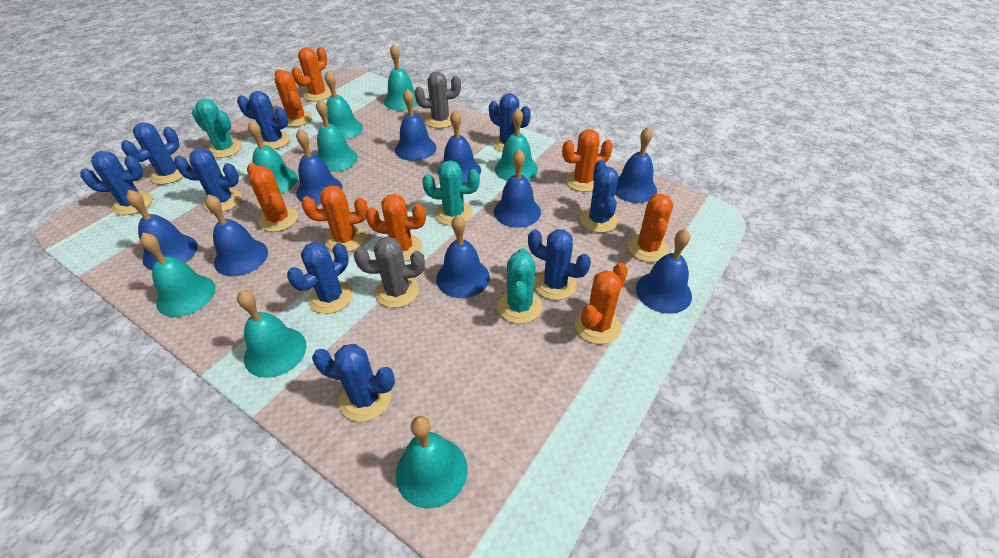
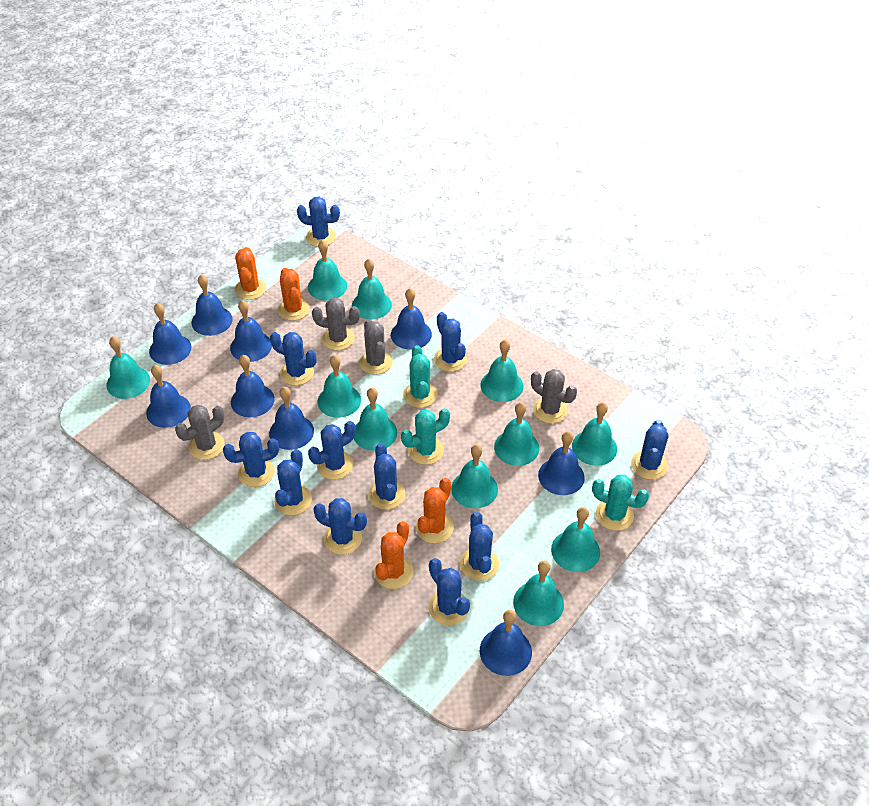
blue cactus: [80,151,153,215] [121,123,184,184] [174,148,242,212] [237,91,291,149] [287,242,353,314] [312,344,395,422] [489,93,531,152] [528,229,591,300] [580,160,619,233] = 9 -> [223,432,279,487] [270,332,317,386] [274,449,312,515] [297,197,340,247] [308,421,356,480] [313,498,367,555] [368,443,405,510] [429,558,470,625] [434,312,467,372] [460,512,499,581] [631,420,668,480] = 11
grey cactus: [354,237,425,308] [414,71,461,128] = 2 -> [175,405,225,460] [312,298,360,351] [359,319,393,375] [531,369,577,423] = 4
orange cactus: [247,163,298,232] [275,69,312,127] [292,47,332,101] [302,185,368,252] [365,194,426,262] [562,129,613,192] [575,263,628,344] [628,194,673,262] = 8 -> [235,247,266,300] [277,268,310,321] [374,521,414,589] [415,478,454,543] = 4
turquoise bell: [140,233,215,317] [237,290,306,378] [248,120,298,193] [316,99,358,172] [325,71,363,140] [384,44,418,111] [396,416,468,508] [495,108,538,181] = 8 -> [107,336,150,399] [308,240,347,301] [317,355,361,418] [352,259,392,319] [354,388,397,451] [451,444,498,508] [481,340,523,402] [494,402,539,466] [513,561,564,626] [551,507,600,572] [572,402,617,466] = 11

